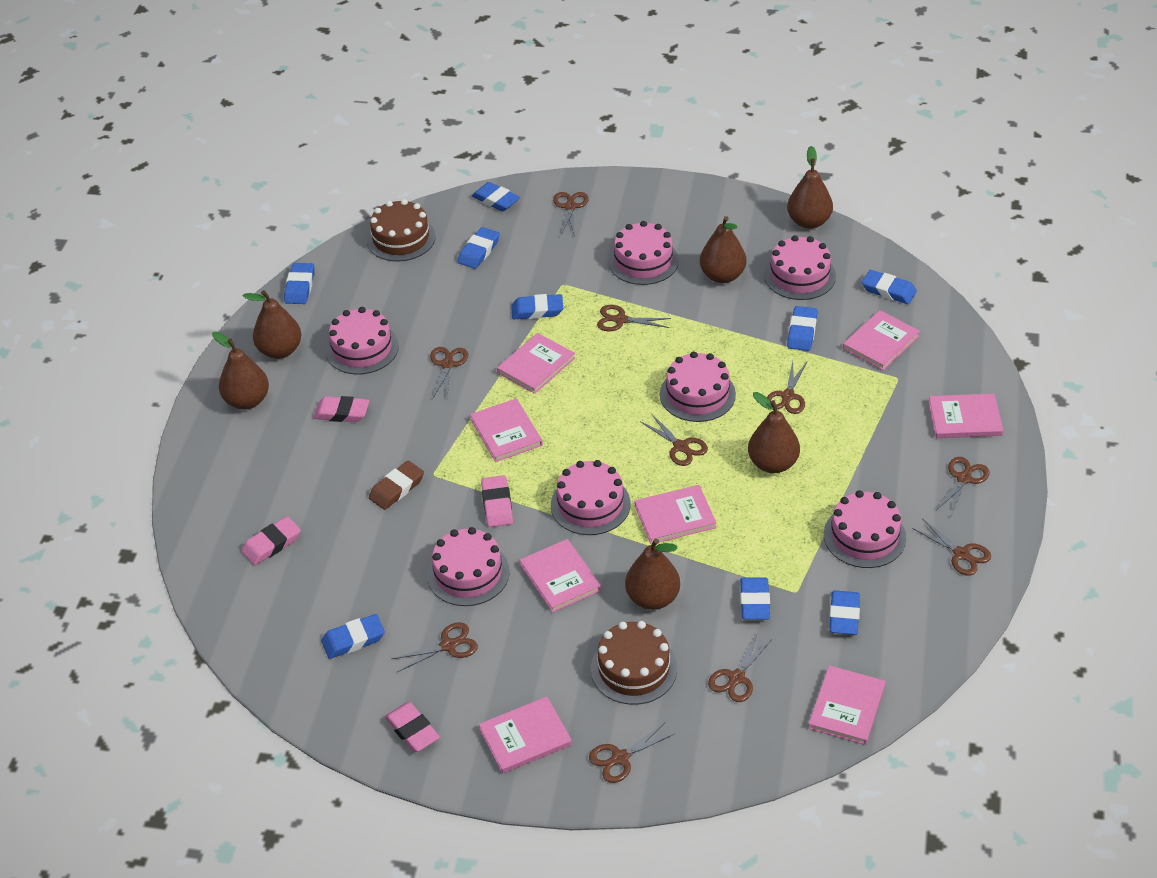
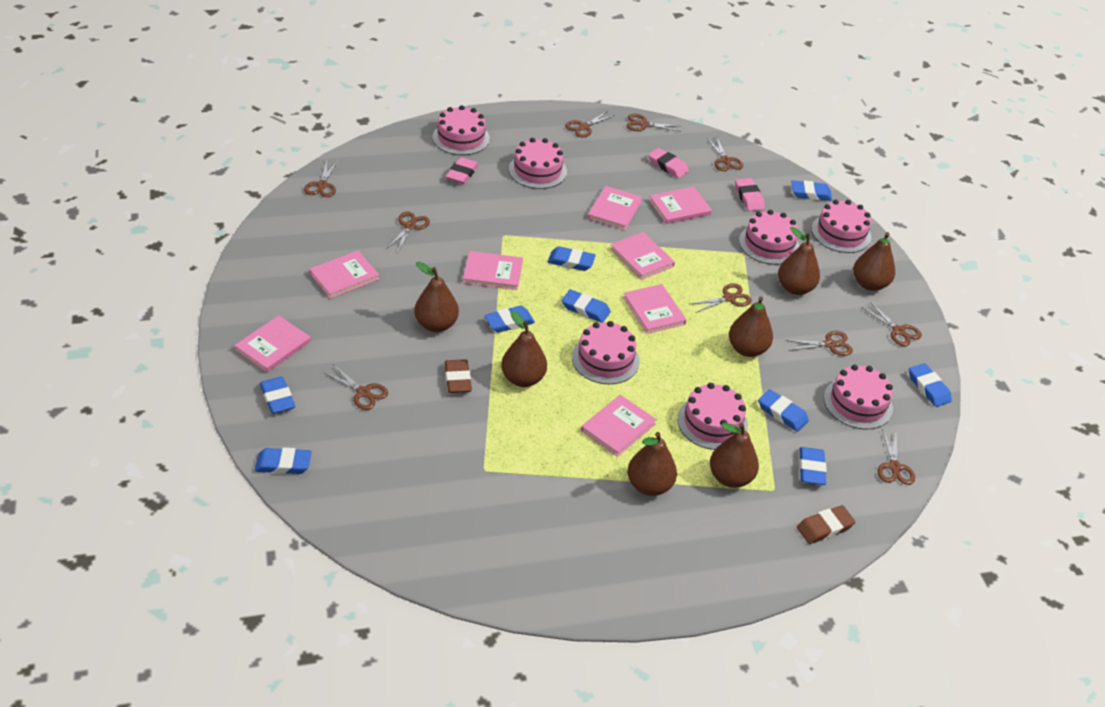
brown cake: [367,199,436,261] [591,621,677,705] = 2 -> none = 0
brown eraser: [369,461,424,510] = 1 -> [445,359,472,393] [797,505,855,544] = 2
brown pear: [212,331,269,410] [243,290,301,359] [625,538,680,610] [700,216,747,283] [748,392,800,473] [787,146,833,229] = 6 -> [414,262,459,332] [501,310,547,387] [628,432,677,496] [710,423,759,488] [729,296,773,357] [778,227,820,295] [853,232,895,291] = 7
pink eraser: [241,516,301,565] [313,396,369,422] [385,702,440,752] [481,475,513,527] = 4 -> [446,157,479,184] [648,148,689,178] [735,178,765,211] = 3

